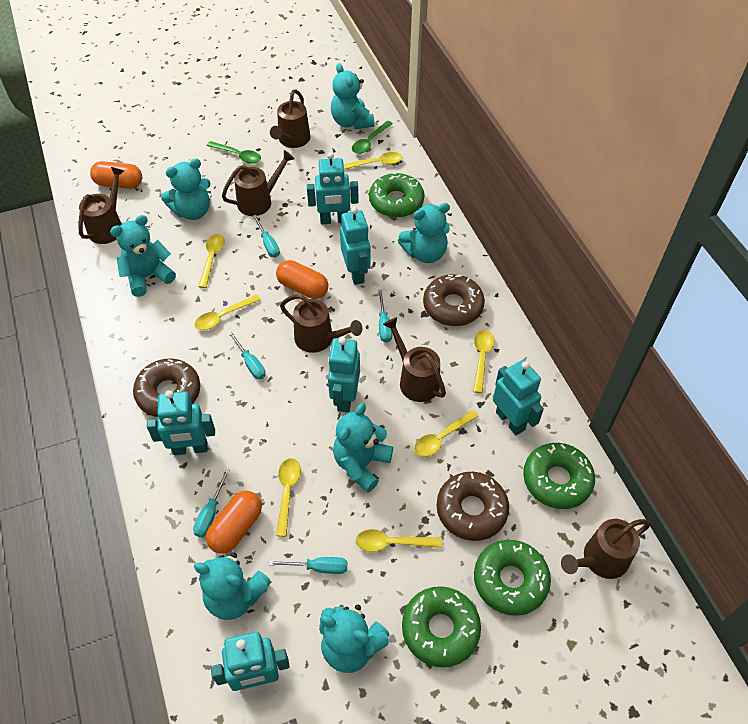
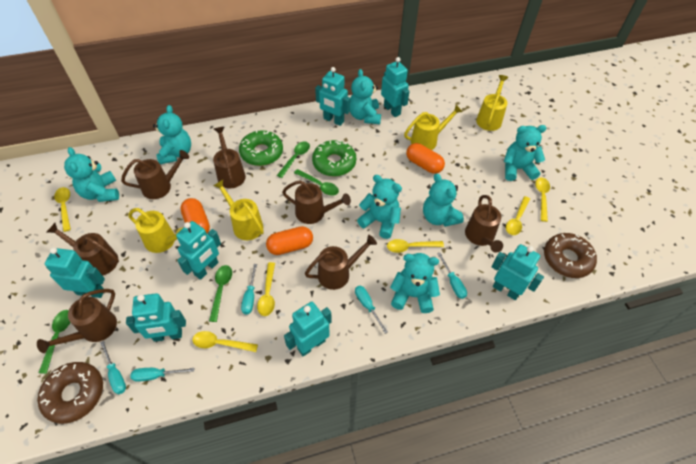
brown donut: [133,358,200,417] [423,274,485,326] [437,472,509,541] = 3 -> [38,362,103,424] [544,233,597,278] = 2
brown watering can: [78,167,124,244] [222,150,295,216] [270,89,310,148] [280,294,362,353] [383,317,446,402] [561,519,651,579] = 6 -> [37,289,117,353] [46,223,119,276] [121,150,189,199] [213,127,246,188] [282,180,351,224] [305,235,377,290] [465,195,503,253] = 7
green donut: [369,172,424,217] [402,586,481,667] [474,540,551,616] [523,443,595,509] = 4 -> [239,130,283,166] [312,140,356,177] = 2
green spoon: [207,141,261,164] [352,121,393,154] = 2 -> [39,310,70,374] [209,265,232,322] [277,141,310,178] [294,169,339,196] = 4
turquoise robot: [147,390,215,455] [211,632,290,691] [307,152,359,224] [328,337,360,412] [340,207,371,285] [493,360,544,435] = 6 -> [45,247,105,298] [126,293,186,342] [176,221,221,280] [284,302,332,356] [315,67,350,126] [381,57,410,117] [492,244,544,300] = 7
yellow spoon: [195,294,261,330] [198,234,225,288] [276,458,301,537] [343,152,403,170] [356,529,442,552] [414,410,478,457] [473,330,494,393] = 7 -> [54,187,71,232] [192,331,258,352] [257,262,275,316] [387,239,444,253] [506,196,530,235] [535,178,550,222] = 6
yellow watering can: none = 0 -> [129,208,183,253] [213,180,264,240] [404,105,462,150] [476,75,509,131] = 4

